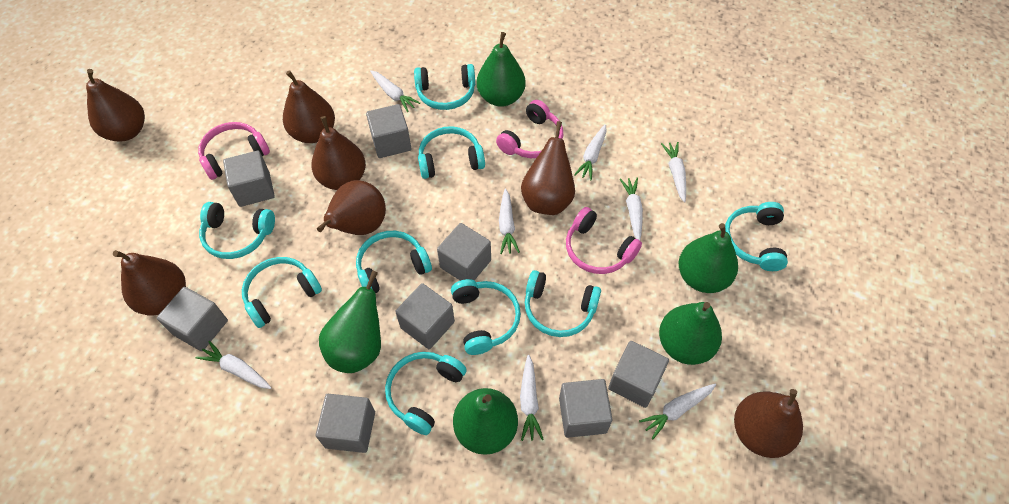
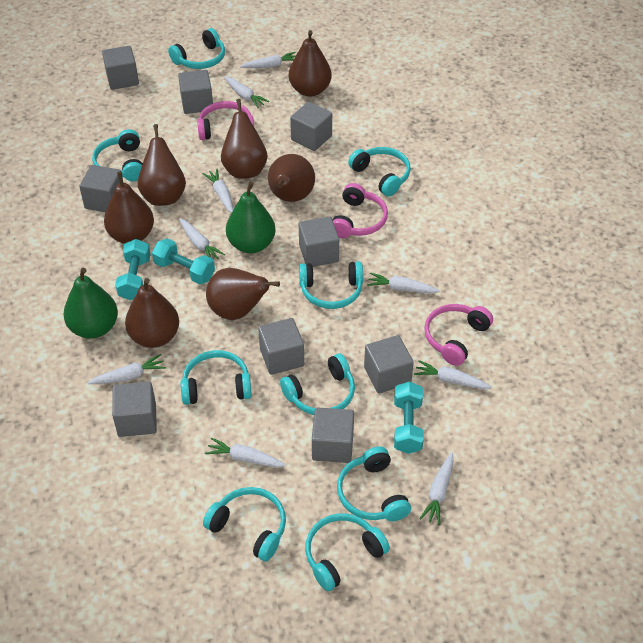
green pear: [319,270,381,373] [453,388,518,455] [477,32,526,107] [659,302,722,365] [679,223,738,293] = 5 -> [64,268,118,339] [226,182,276,253] = 2
grey cube: [157,287,228,351] [223,151,275,207] [316,394,375,453] [366,104,411,158] [395,283,455,349] [437,223,491,281] [559,379,613,438] [608,341,669,408] = 8 -> [79,165,123,212] [102,46,139,90] [112,382,157,437] [178,70,213,114] [258,318,304,375] [290,102,332,151] [299,216,339,267] [312,407,354,463] [364,335,414,394] = 9
turquoise dumbbell: none = 0 -> [115,239,151,300] [152,238,215,284] [394,382,424,454] = 3
white carrot: [196,341,271,389] [370,70,420,112] [499,189,520,254] [520,355,544,441] [574,124,607,180] [620,178,643,240] [639,384,716,439] [661,142,686,203] = 8 -> [88,354,166,384] [179,218,225,259] [202,169,233,213] [205,437,286,468] [224,76,269,108] [240,52,296,68] [367,273,440,294] [414,360,492,389] [419,452,454,525] = 9

